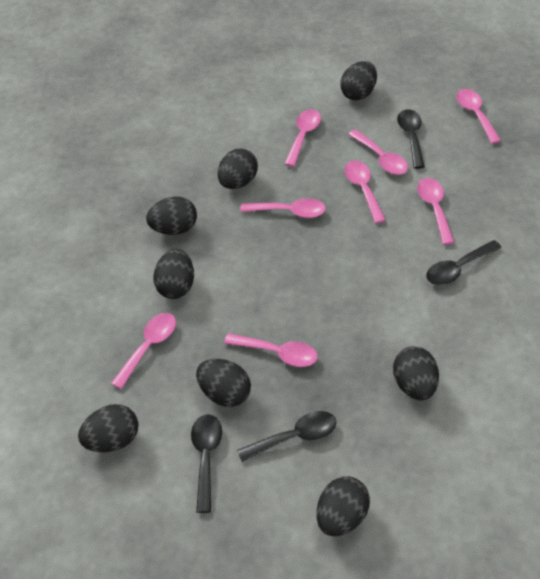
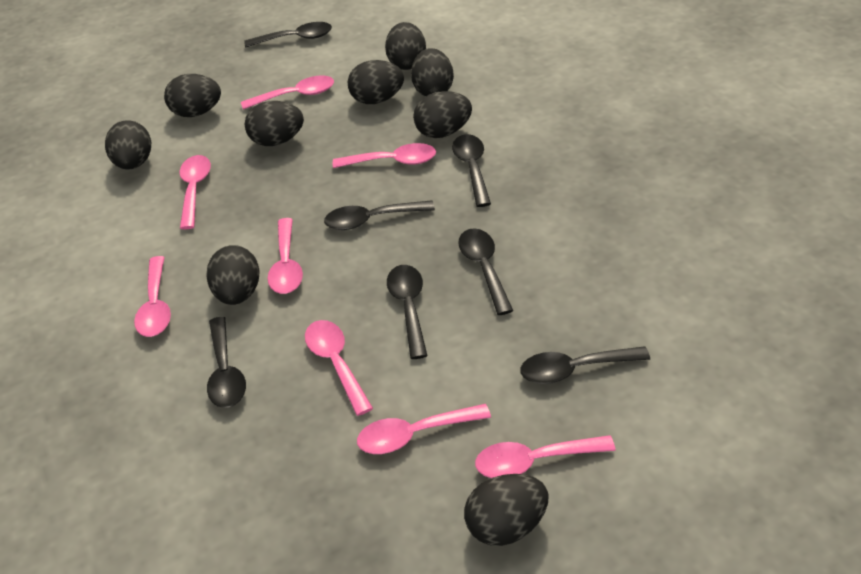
black egg: [78,404,138,452] [146,196,197,235] [153,249,194,299] [196,359,251,407] [218,148,258,189] [317,477,370,536] [340,61,377,100] [393,346,439,400] = 8 -> [105,120,151,170] [164,74,221,117] [206,245,259,305] [245,101,304,146] [348,60,404,104] [385,22,426,70] [411,48,454,97] [413,91,472,138] [464,474,549,546] = 9
black spoon: [191,414,222,513] [237,411,337,462] [397,109,425,169] [426,240,502,285] = 4 -> [207,317,246,408] [244,22,332,47] [324,200,435,230] [387,265,428,359] [452,134,491,207] [458,228,513,315] [520,346,650,384] = 7

